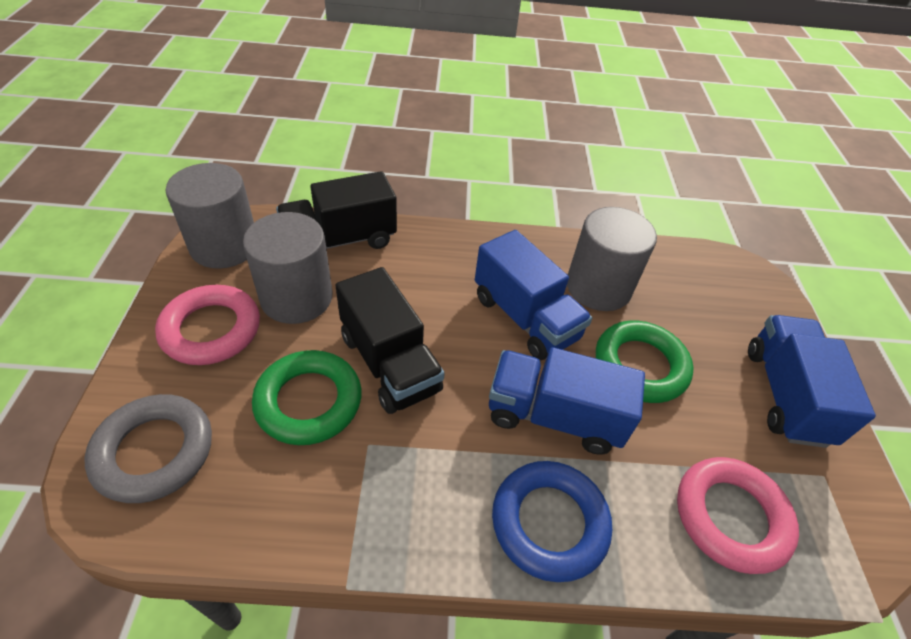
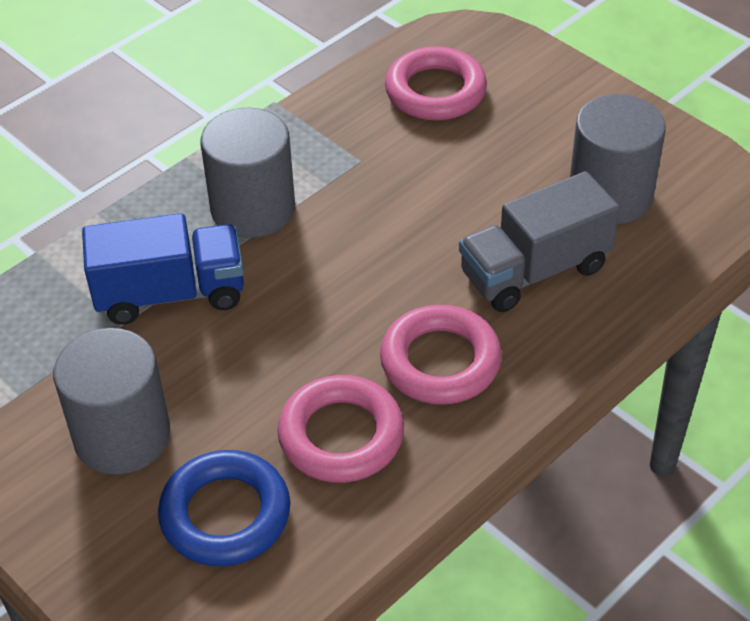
black truck: [276,171,397,249] [335,267,445,414] = 2 -> none = 0
blue truck: [475,230,592,360] [489,347,645,455] [748,315,876,448] = 3 -> [82,213,244,325] = 1
green ring: [252,350,362,445] [596,320,694,403] = 2 -> none = 0
grey ring: [84,394,212,503] = 1 -> none = 0
grey truck: none = 0 -> [459,171,620,312] = 1
pink ring: [155,285,260,365] [677,457,799,574] = 2 -> [277,375,404,483] [380,305,502,405] [385,46,487,121] = 3

